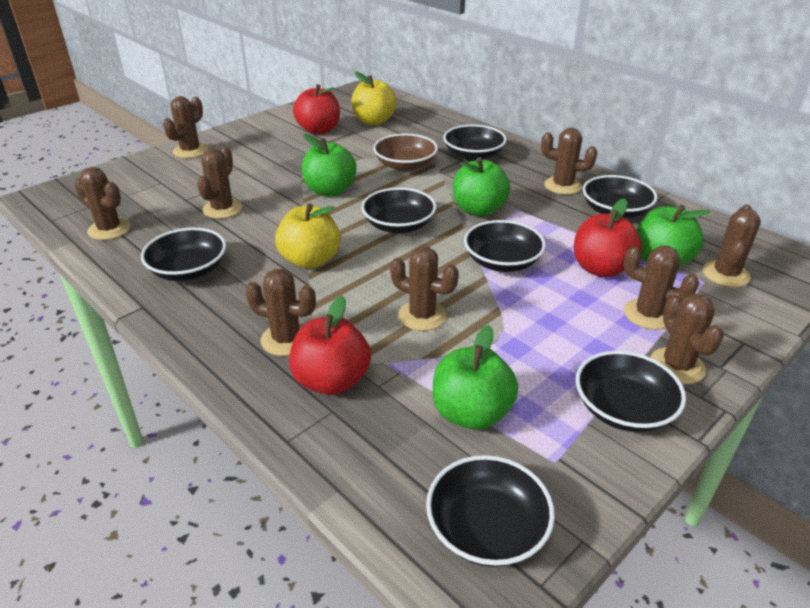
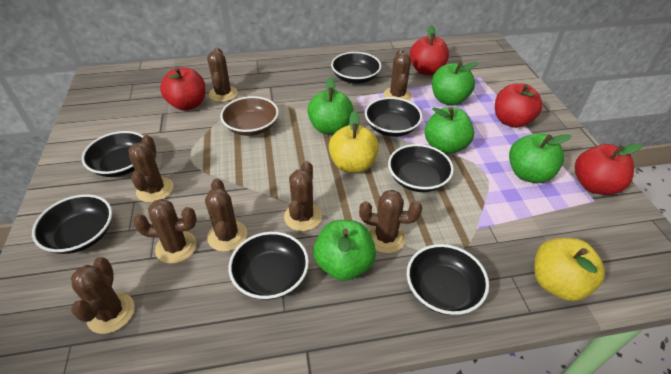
brown cactus: [74,167,131,240] [163,96,208,158] [197,147,242,219] [245,269,316,356] [390,246,459,331] [541,128,597,195] [624,245,699,330] [650,293,724,384] [703,205,761,287] = 9 -> [71,257,135,334] [128,135,173,203] [133,199,197,264] [205,179,247,252] [207,48,238,102] [284,161,322,231] [359,190,422,253] [384,49,412,101] = 8
green apple: [302,134,357,197] [433,325,518,430] [453,157,510,216] [637,205,710,266] = 4 -> [308,77,354,135] [313,220,376,281] [425,107,474,154] [432,62,479,105] [509,133,572,183] = 5
red apple: [289,296,371,395] [293,84,340,135] [574,198,642,278] = 3 -> [160,67,205,111] [409,25,449,75] [495,83,542,128] [575,143,643,195] = 4

